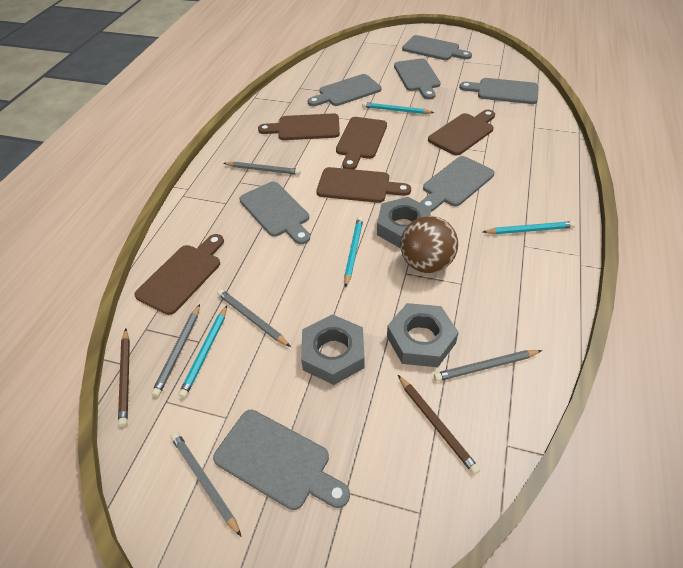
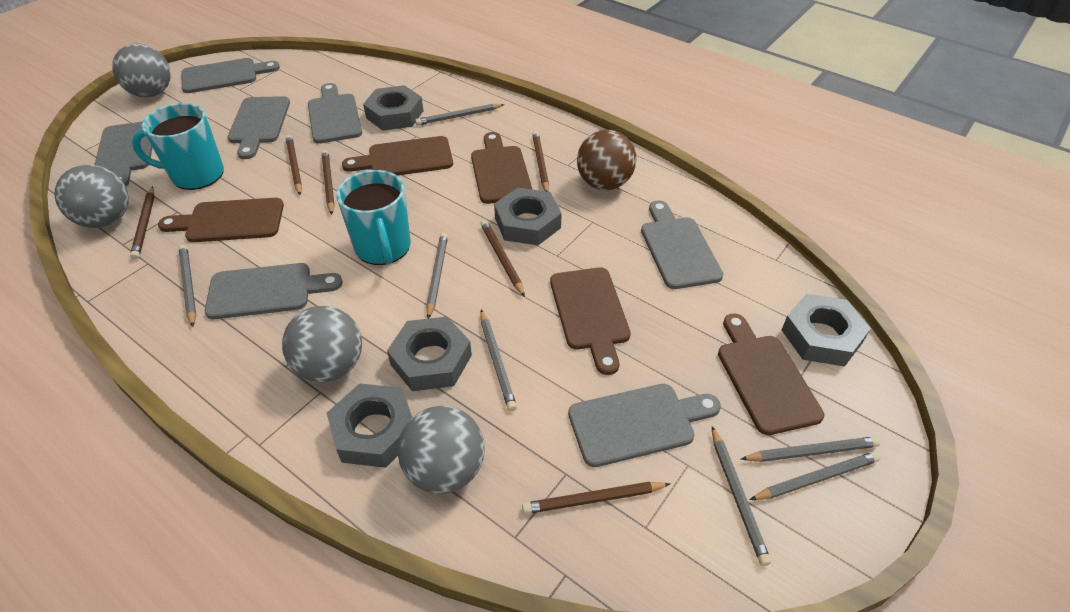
brown pencil: [118,329,130,427] [398,375,480,475] = 2 -> [130,186,155,260] [286,135,302,195] [322,150,335,215] [481,220,525,297] [522,482,670,514] [532,131,549,192] = 6
grey ball: none = 0 -> [54,165,129,228] [112,43,171,97] [282,306,362,382] [397,406,485,494] = 4
grey nut: [301,314,365,385] [377,197,431,248] [387,303,459,367] = 3 -> [327,383,413,468] [363,85,423,131] [387,317,472,391] [494,188,562,245] [782,294,871,367] = 5
grey pencil: [151,304,200,397] [171,432,241,536] [217,289,291,347] [224,162,301,175] [434,350,542,381] = 5 -> [179,245,196,327] [415,104,505,125] [426,233,448,319] [480,310,517,411] [712,426,771,566] [741,436,880,462] [749,451,880,500] = 7
turquoise mug: none = 0 -> [132,103,224,190] [336,170,411,265] = 2
turquoise pencil: [178,305,227,398] [344,217,363,288] [362,102,434,114] [483,221,576,234] = 4 -> none = 0

